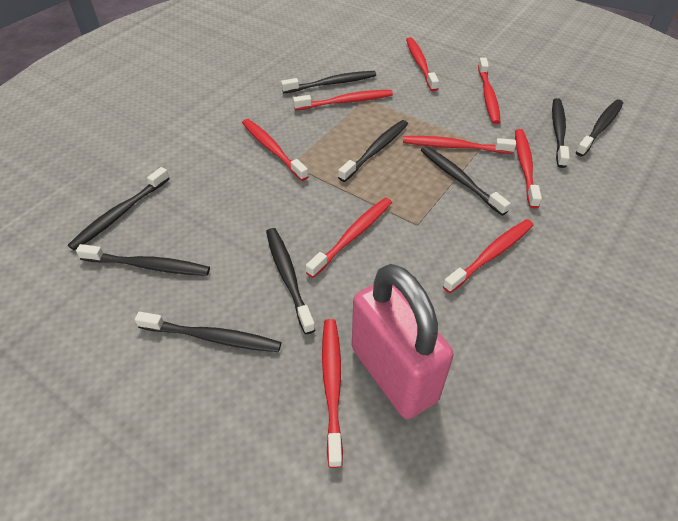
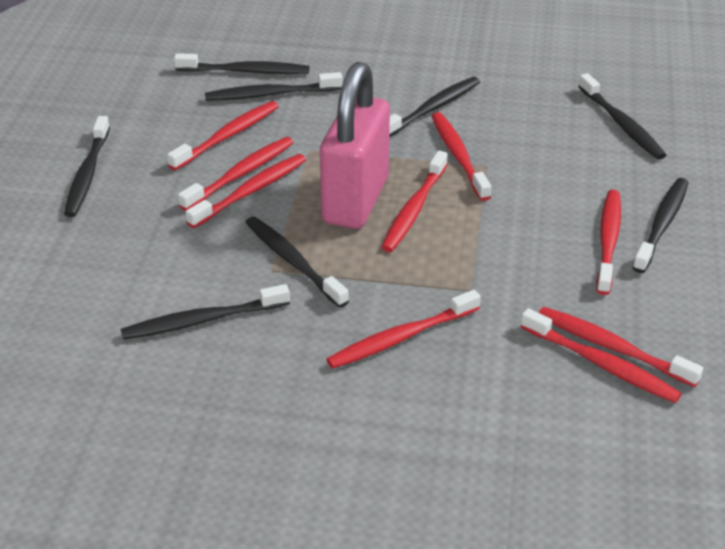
black toothbrush: [68,167,170,251] [76,244,210,276] [135,312,281,352] [266,228,315,334] [281,71,376,93] [338,120,408,182] [421,146,511,216] [552,98,570,168] [576,99,623,156] = 9 -> [64,116,110,217] [121,284,290,340] [174,53,309,74] [205,72,343,101] [245,217,349,308] [389,77,480,137] [578,73,666,160] [633,178,688,273] = 8

